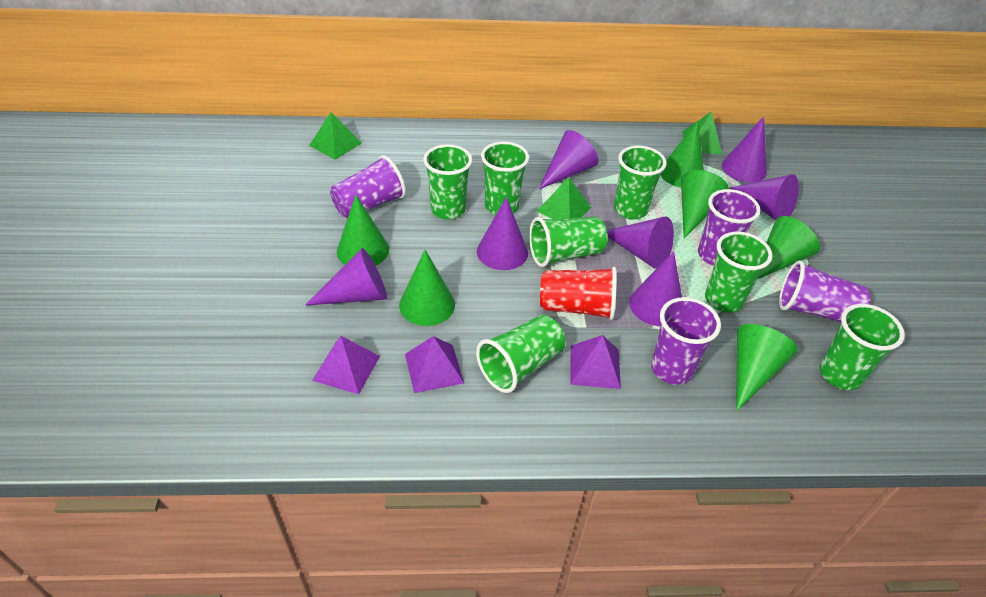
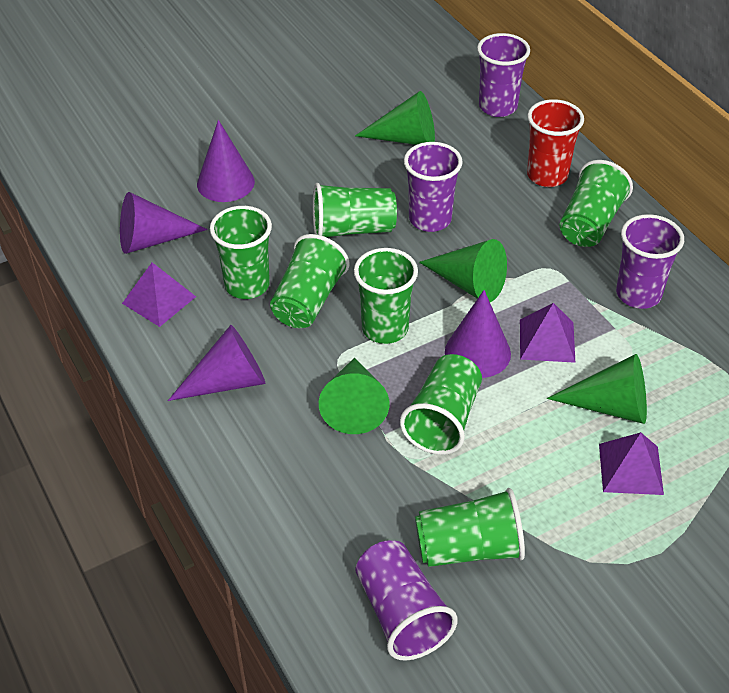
green cone: [337,195,389,266] [399,250,455,326] [661,121,704,187] [681,170,729,239] [736,324,798,411] [758,216,820,279] = 6 -> [319,358,389,434] [355,91,435,145] [419,239,507,302] [547,354,647,424] = 4
green pyramid: [309,112,361,160] [537,177,591,219] [682,112,722,154] = 3 -> none = 0
purple cone: [305,248,387,306] [477,197,528,270] [539,130,599,189] [607,216,674,269] [629,251,682,326] [722,116,767,183] [729,174,799,220] = 7 -> [120,192,208,254] [168,325,265,401] [197,120,255,202] [445,290,511,378] = 4

